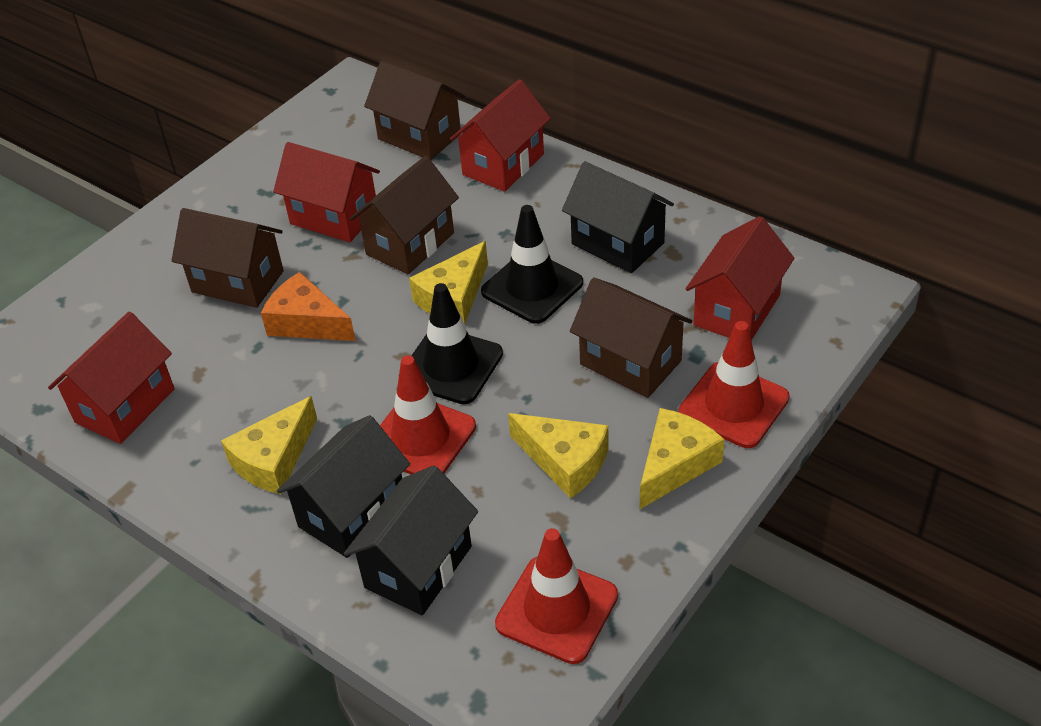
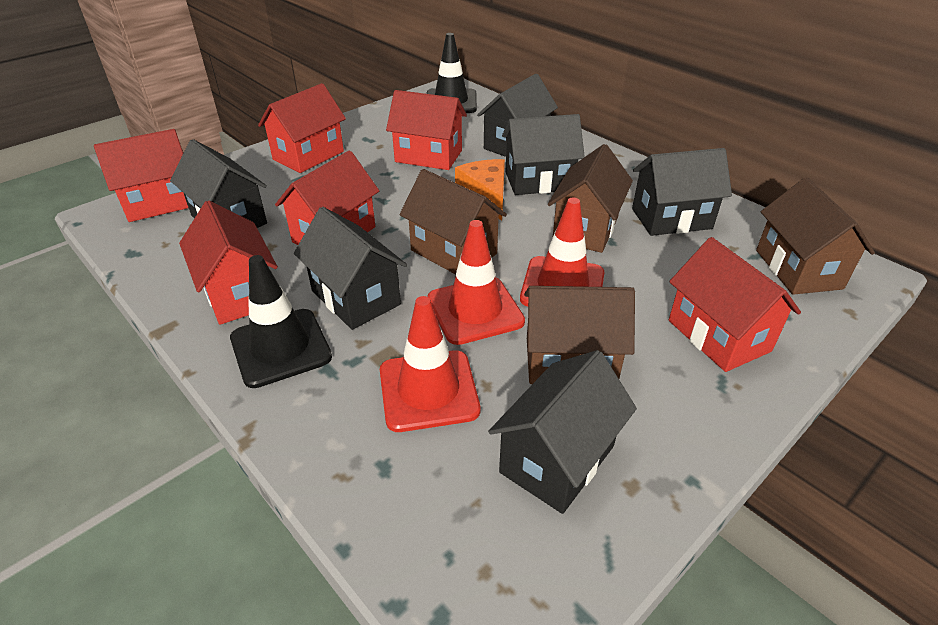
black house: [277,415,410,558] [344,465,478,615] [562,161,674,273] = 3 -> [170,139,267,228] [294,207,407,330] [477,74,558,157] [488,350,637,514] [502,114,585,195] [632,148,732,236] = 6
red house: [48,312,175,444] [273,142,380,242] [450,79,551,192] [686,216,794,341] = 4 -> [94,129,188,222] [179,200,278,325] [258,83,346,173] [275,151,379,245] [386,90,467,170] [669,237,801,372] = 6
yellow cheese: [221,396,317,494] [409,241,488,324] [508,413,609,499] [640,408,724,509] = 4 -> none = 0

